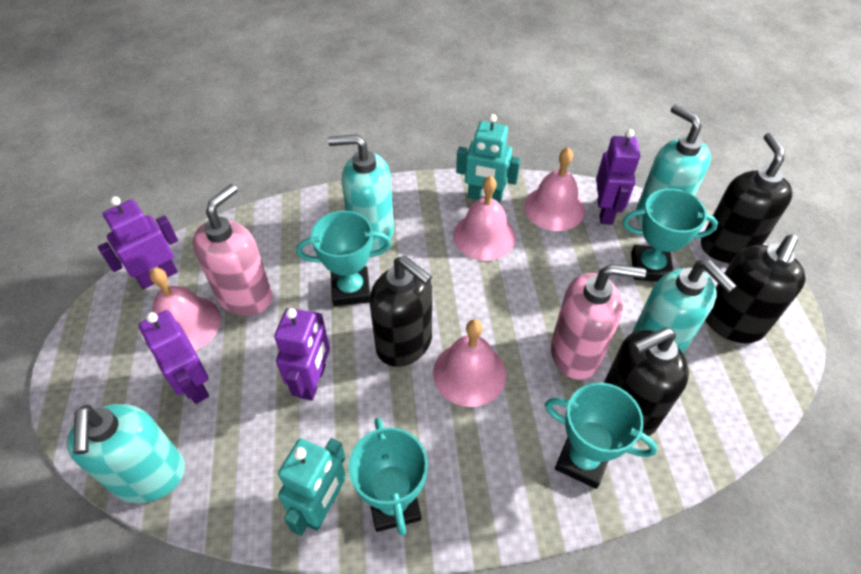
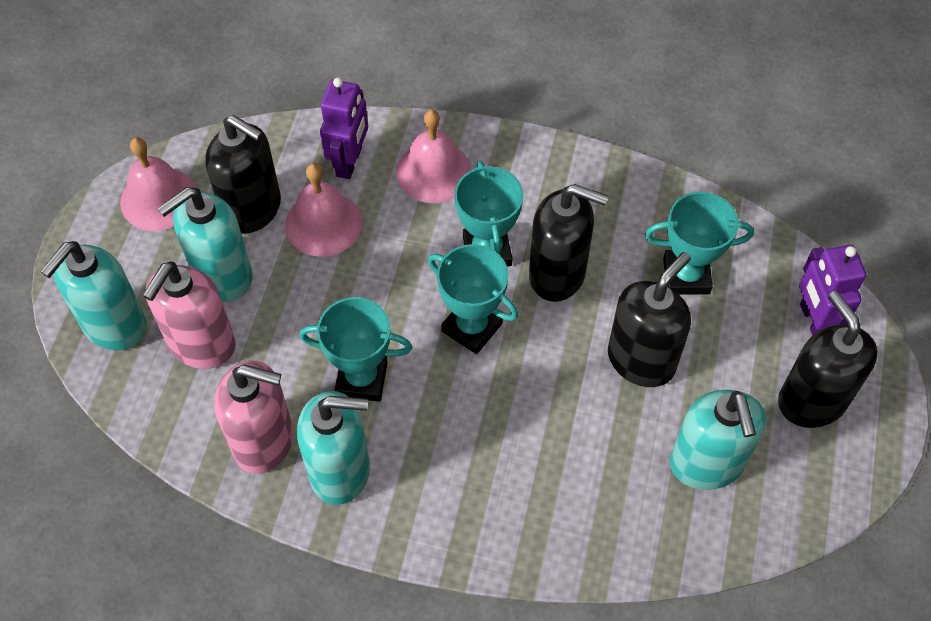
pink bell: [150,268,221,351] [433,319,506,407] [453,176,516,261] [524,147,585,231] = 4 -> [120,138,196,231] [285,163,362,256] [396,110,471,203] = 3
purple robot: [98,197,178,289] [139,310,209,404] [274,308,330,401] [596,129,640,225] = 4 -> [320,77,368,179] [799,245,866,336] = 2
turquoise robot: [278,438,346,536] [456,114,521,203] = 2 -> none = 0

